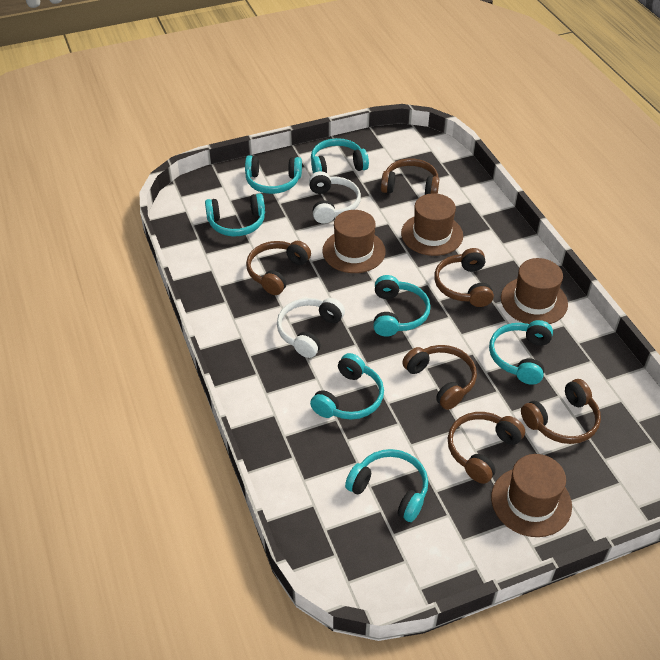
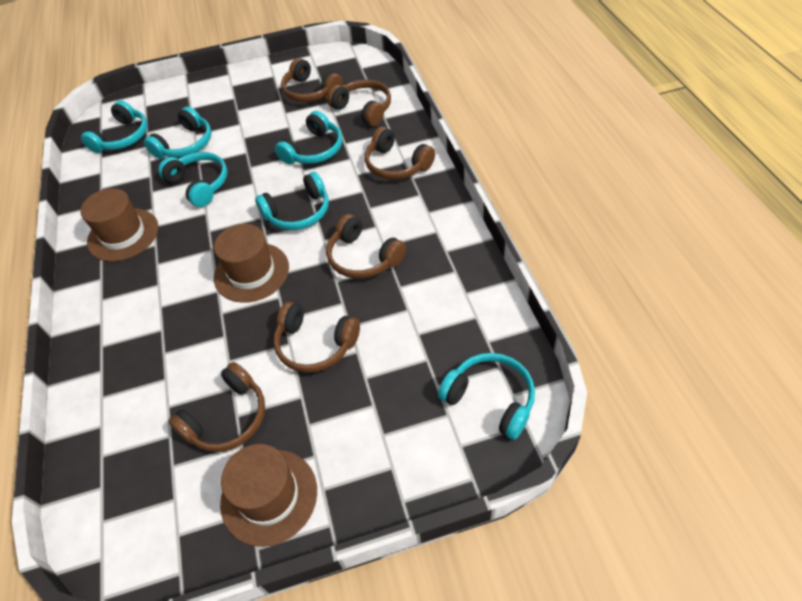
brown hat: [322,210,386,273] [401,193,463,256] [491,454,572,537] [501,258,568,324] = 4 -> [80,188,158,262] [214,224,289,303] [220,444,317,547] = 3
turquoise headphones: [205,193,265,236] [245,155,302,194] [310,353,384,420] [311,138,369,173] [345,449,428,522] [373,275,431,337] [489,320,553,385] = 7 -> [81,100,147,153] [144,106,212,159] [158,152,227,207] [255,172,329,230] [275,111,342,164] [438,353,535,440] = 6
white headphones: [277,298,345,358] [309,171,361,224] = 2 -> none = 0

